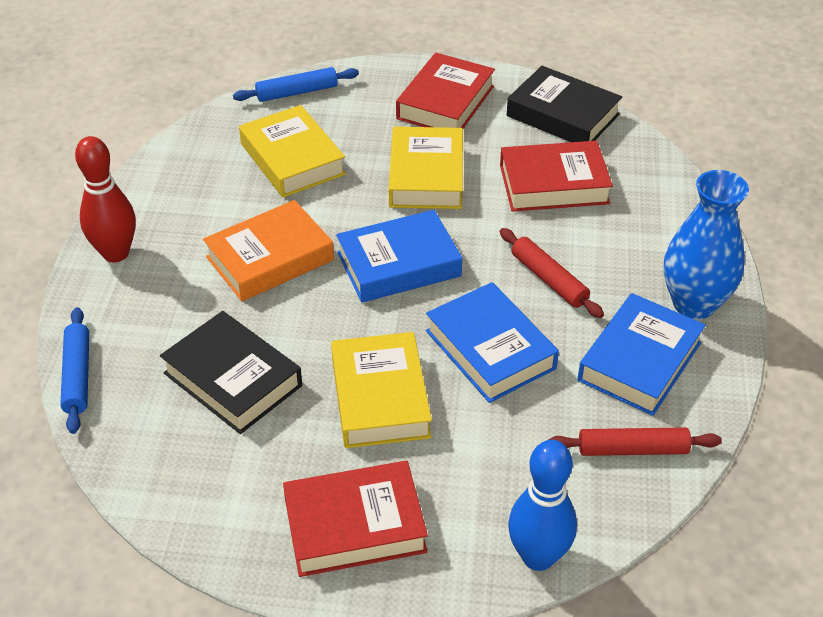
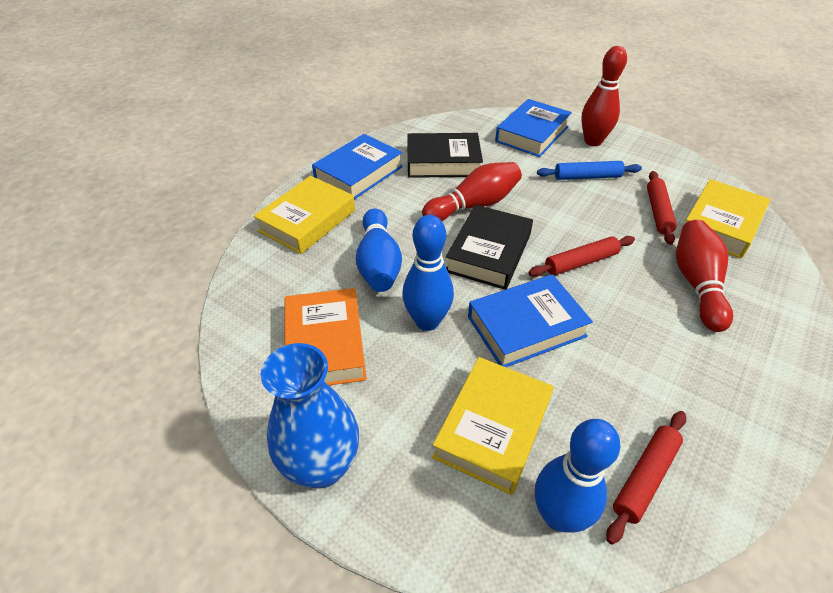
blue bowling pin: [508,440,577,571] = 1 -> [356,209,402,292] [402,215,454,331] [535,419,620,533] = 3
blue rolling pin: [60,307,89,434] [233,67,359,102] = 2 -> [537,161,642,180] = 1
red book: [283,461,428,577] [396,53,495,128] [500,141,613,212] = 3 -> none = 0
red bowling pin: [75,136,136,262] = 1 -> [422,162,522,221] [581,46,627,146] [676,220,733,332] = 3
red rolling pin: [500,228,604,318] [548,427,722,456] = 2 -> [528,236,635,277] [606,411,686,544] [647,171,677,245] = 3

